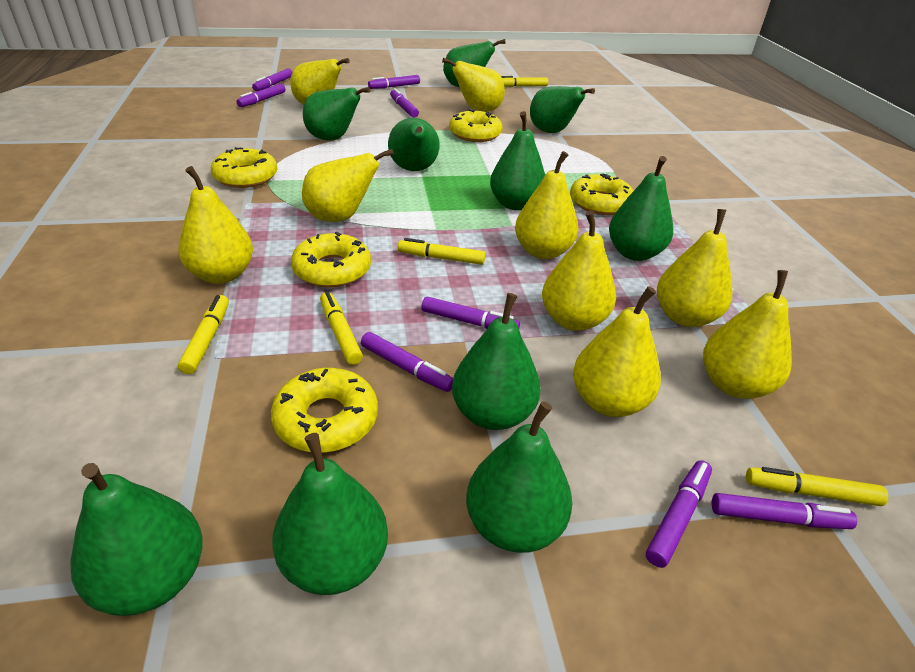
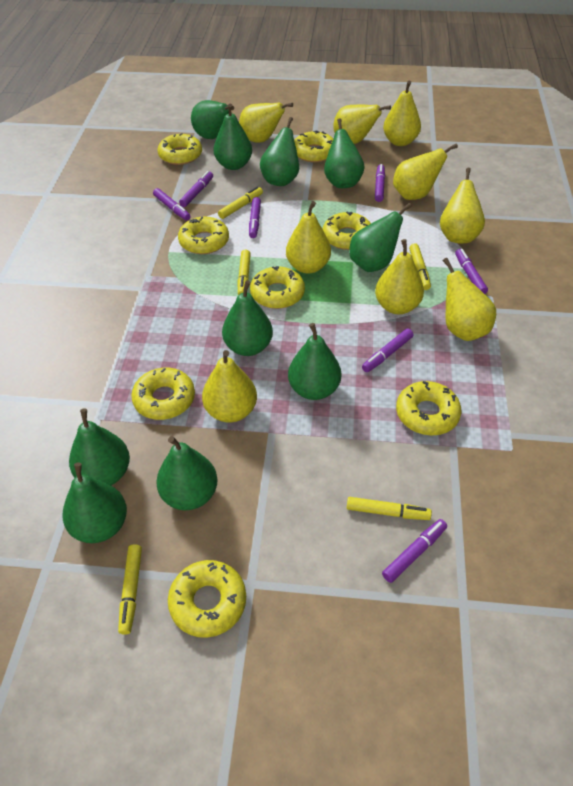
purple marker: [236,84,285,107] [252,68,292,91] [361,332,453,392] [368,75,420,89] [390,88,419,118] [421,297,520,329] [646,460,712,568] [712,493,857,529] = 8 -> [153,188,191,221] [179,171,213,207] [249,197,261,238] [362,328,414,372] [375,164,385,202] [382,519,447,583] [455,249,488,294] = 7
yellow donut: [211,147,278,188] [271,368,378,453] [291,232,371,288] [449,109,502,142] [570,173,633,215] = 5 -> [131,368,195,420] [158,133,202,165] [168,560,246,638] [178,216,229,254] [250,266,305,309] [294,130,333,162] [323,211,371,250] [396,381,461,435] = 8

